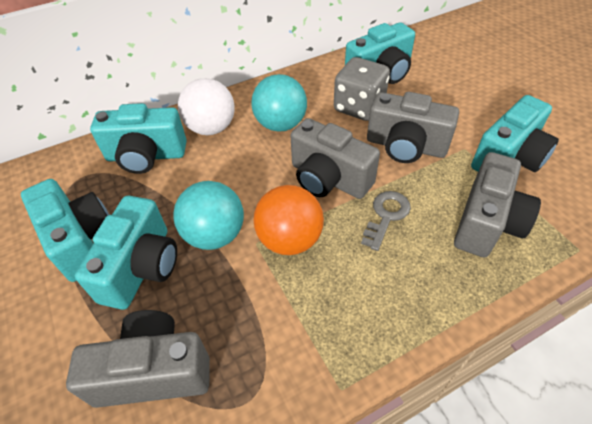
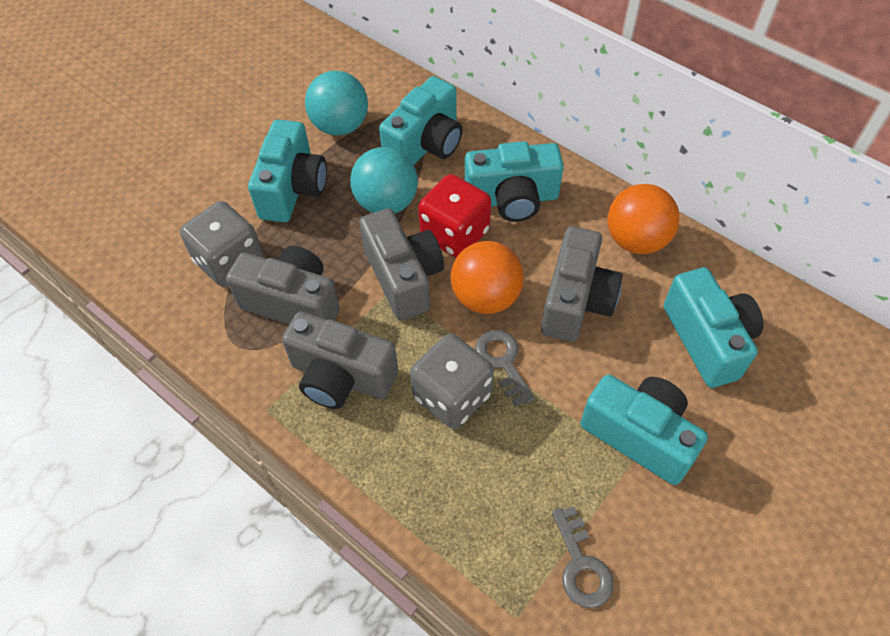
grey dice: [334,57,390,121] = 1 -> [180,201,263,287] [410,334,494,429] = 2
grey key: [361,191,411,251] = 1 -> [475,330,535,407] [552,506,614,608] = 2
orange ball: [253,185,324,255] = 1 -> [451,241,524,314] [607,184,680,254] = 2
red dice: none = 0 -> [418,174,491,258] = 1
white ball: [178,78,235,135] = 1 -> none = 0

